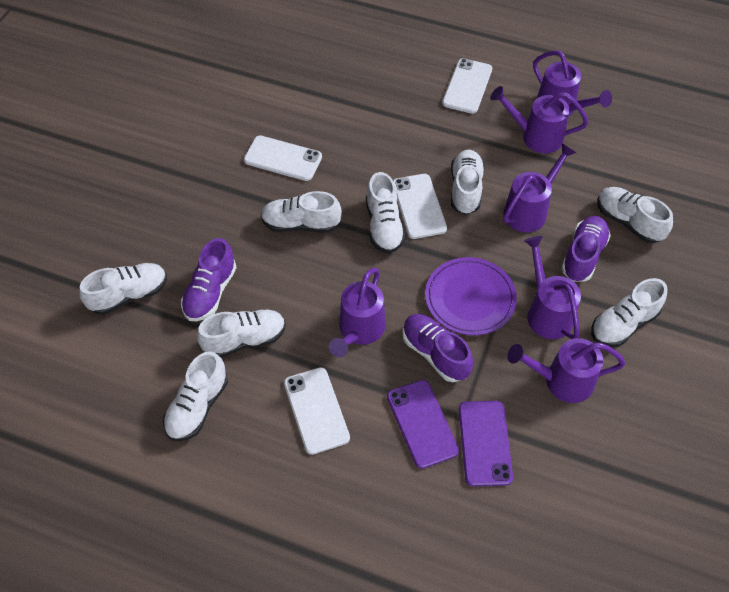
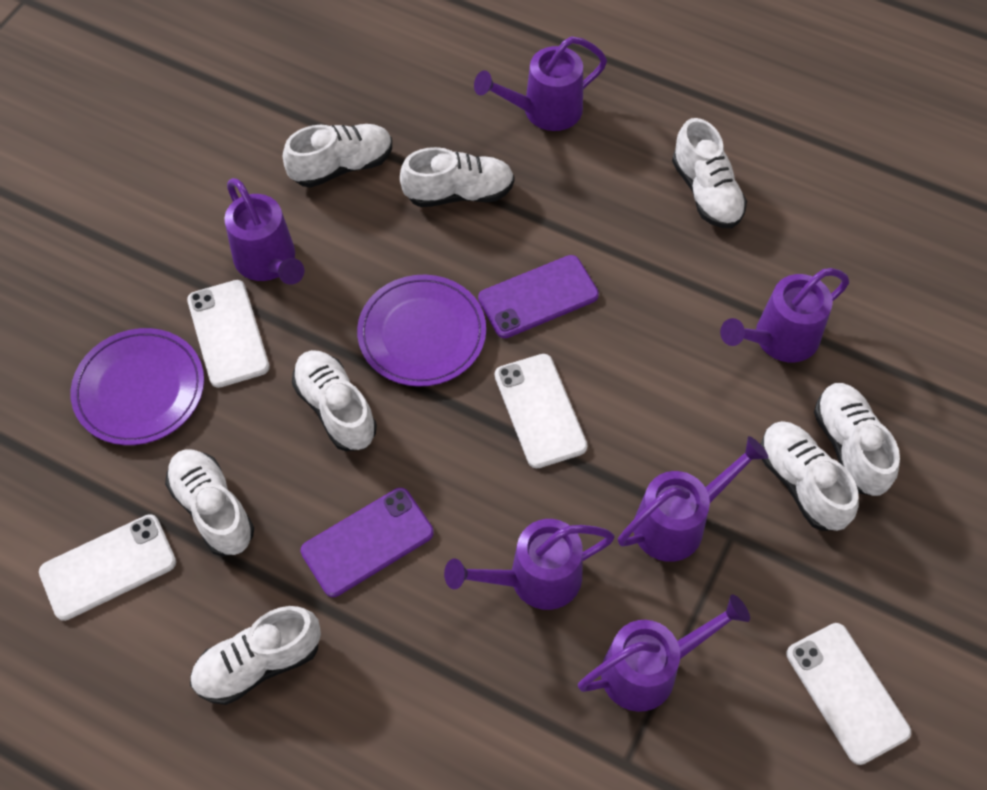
purple plate: [425,257,517,335] = 1 -> [70,328,204,445] [357,275,486,387] = 2
purple shoe: [181,238,237,321] [402,314,473,382] [561,216,611,282] = 3 -> none = 0

